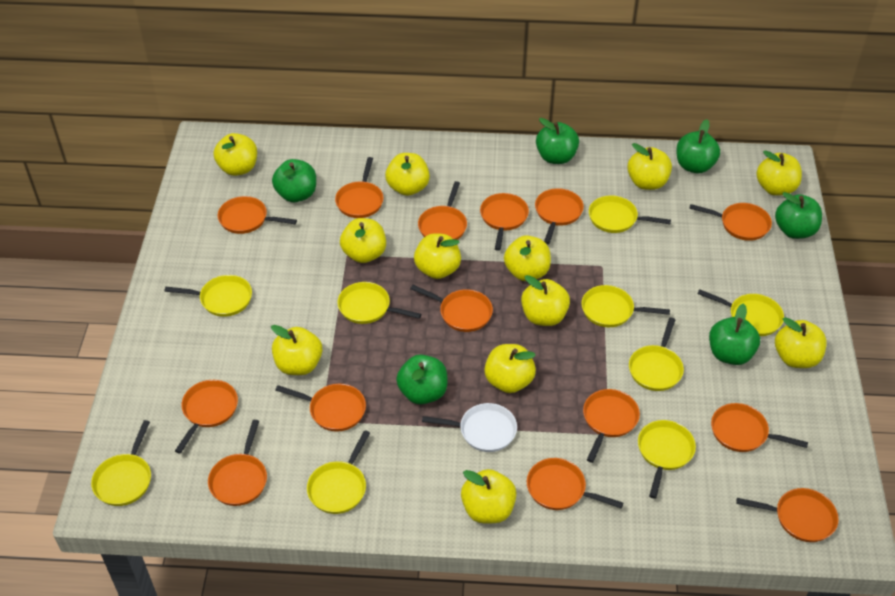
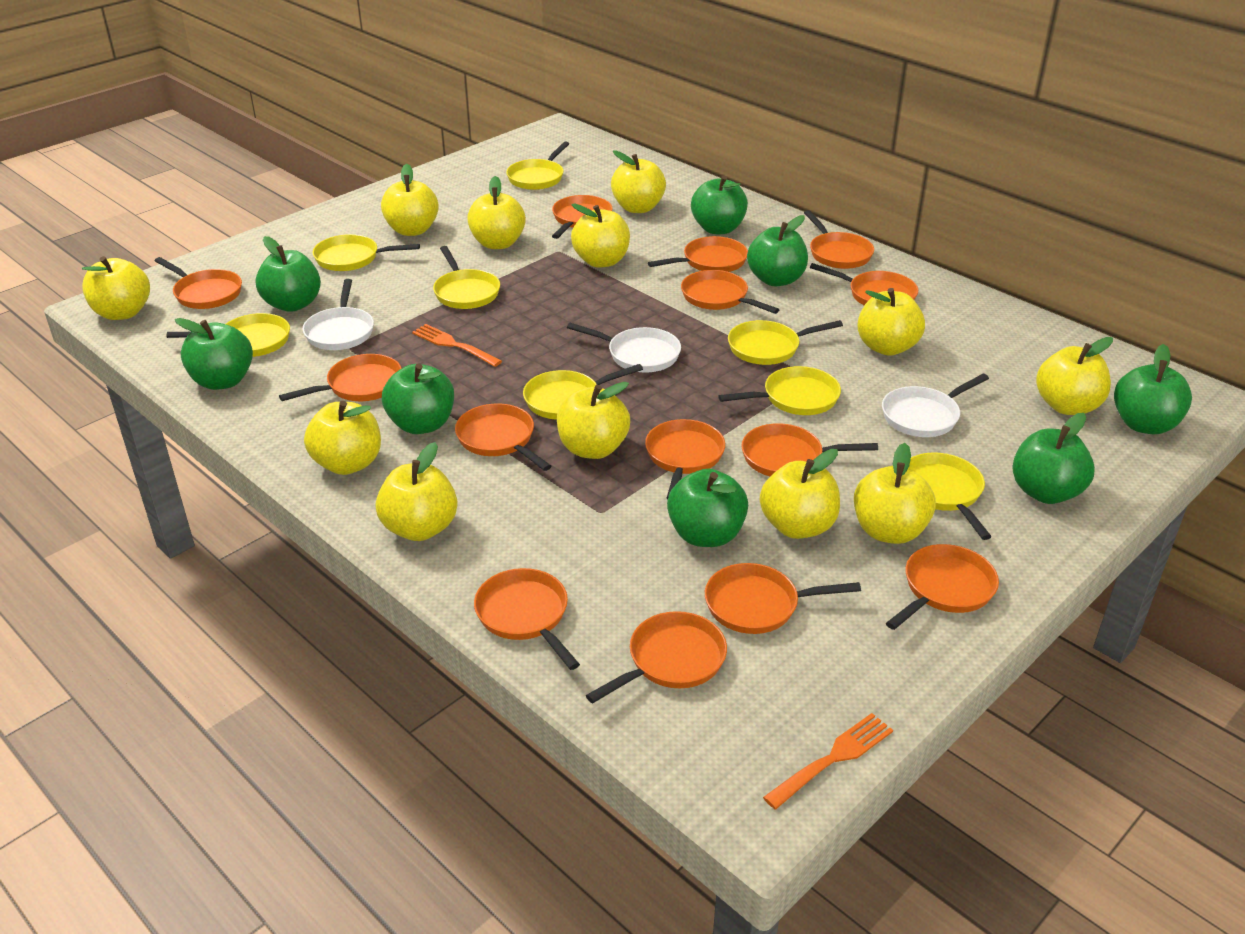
green apple: [272,159,316,202] [396,355,447,405] [536,118,579,164] [676,119,720,173] [709,303,760,365] [775,192,822,239] = 6 -> [175,318,253,390] [256,236,321,312] [382,363,454,434] [667,469,748,547] [691,176,748,234] [747,215,808,286] [1012,413,1095,504] [1114,344,1192,434] = 8
orange fork: none = 0 -> [412,324,502,367] [763,713,893,809] = 2
white pan: [422,403,517,452] = 1 -> [302,279,374,350] [567,323,681,372] [882,374,989,437] = 3
yellow pan: [91,420,151,506] [165,275,252,317] [307,430,370,514] [338,282,421,324] [582,285,670,327] [589,195,671,233] [629,317,684,391] [638,420,696,499] [697,289,784,336] = 9 -> [166,313,290,357] [312,234,420,271] [433,246,500,309] [506,141,569,190] [523,364,643,420] [718,366,841,415] [728,320,843,365] [909,453,992,540] = 8

